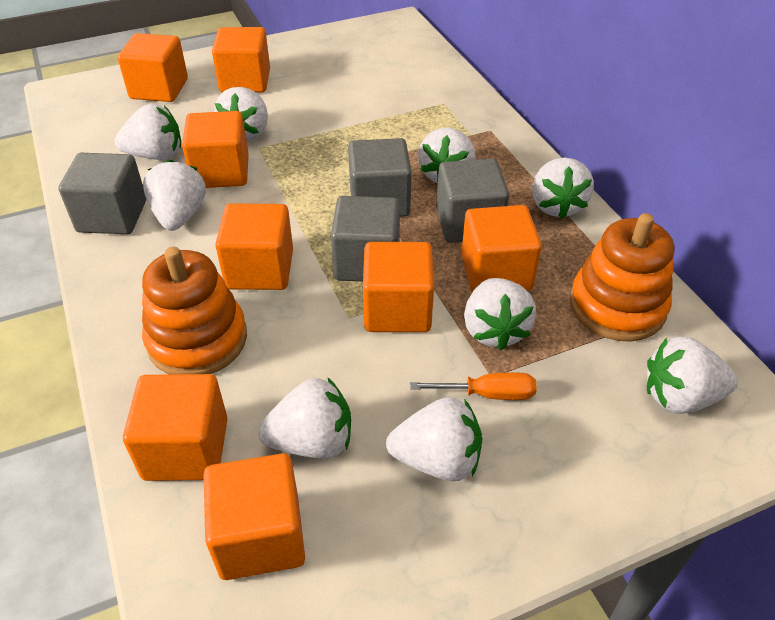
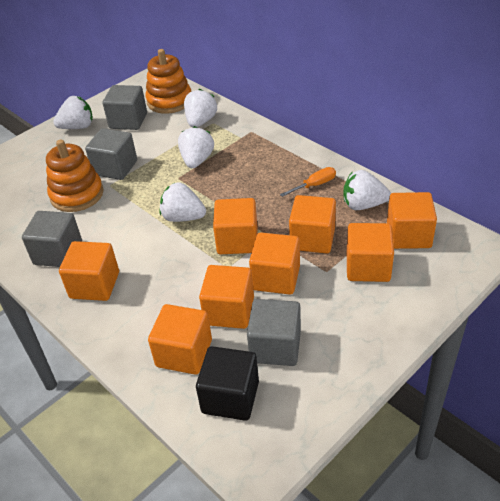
black cube: none = 0 -> [196,346,259,421] = 1
white strawberry: [115,104,181,160] [143,160,206,231] [214,87,268,141] [258,377,351,459] [386,397,482,481] [418,128,475,183] [464,278,536,350] [532,158,594,219] [647,336,738,414] = 9 -> [53,96,93,129] [160,183,206,222] [178,126,214,168] [184,89,217,128] [343,170,391,210] = 5

